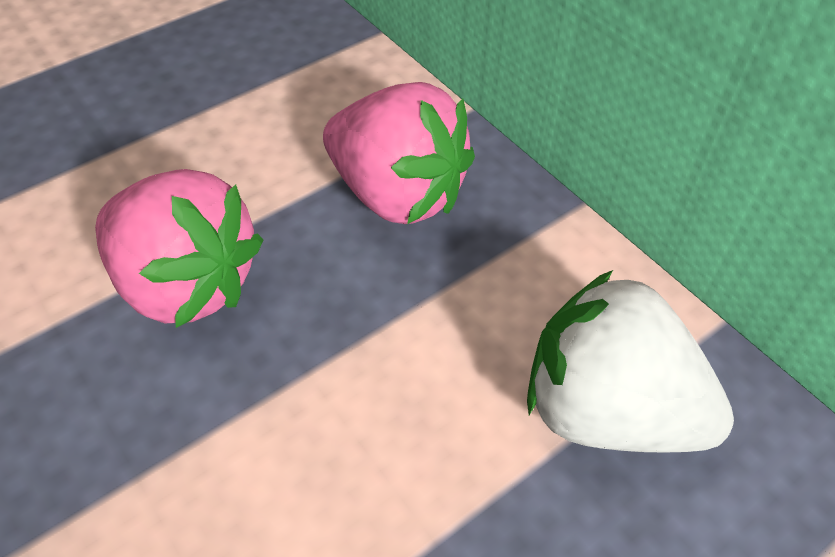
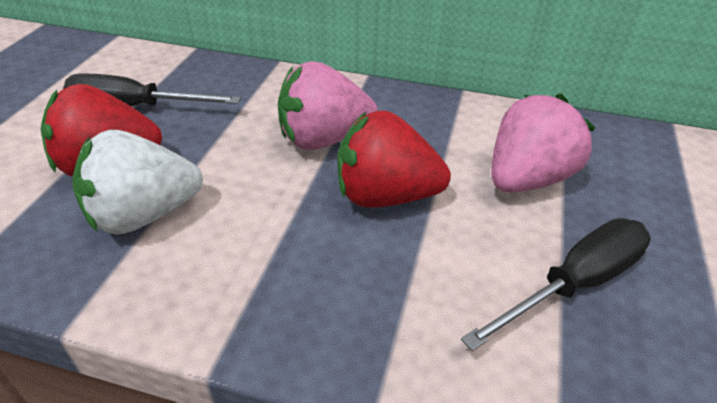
black screwdriver: none = 0 -> [63,73,241,107] [461,218,651,351] = 2
red strawberry: none = 0 -> [41,84,162,177] [337,110,451,208] = 2

